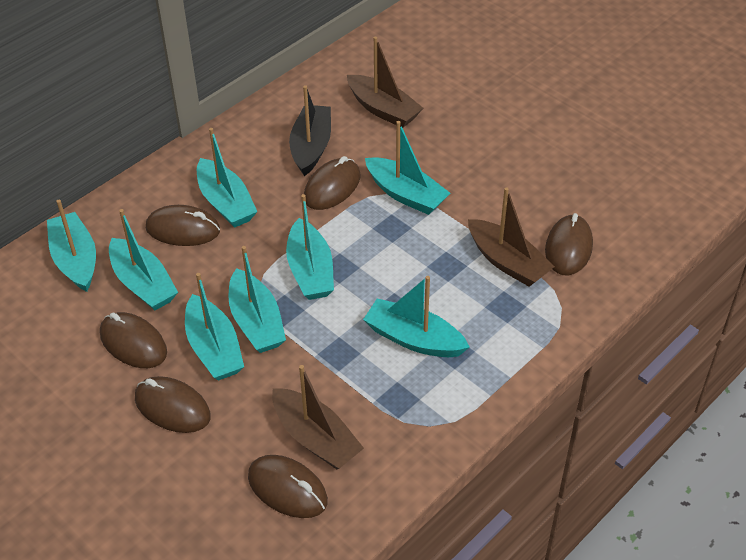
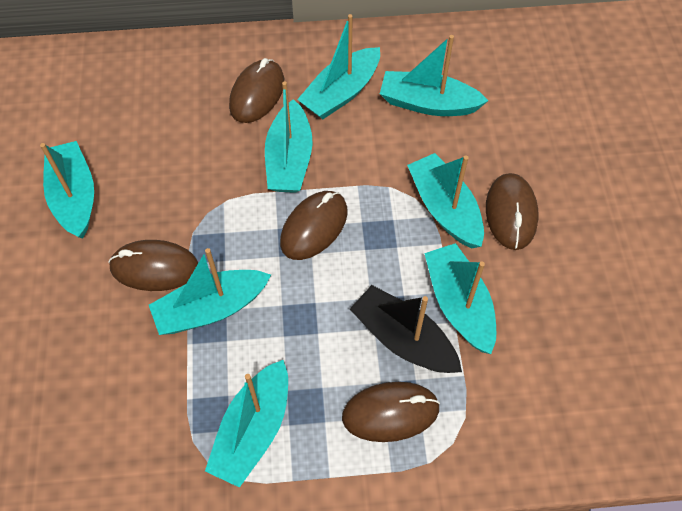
brown boat: [272,365,364,469] [347,37,423,128] [468,187,555,287] = 3 -> none = 0
brown mouse: [100,312,167,368] [135,376,211,433] [146,205,220,246] [248,455,328,518] [304,156,360,210] [545,213,593,275] = 6 -> [108,240,198,291] [229,58,284,123] [280,191,348,260] [342,382,440,442] [486,173,539,250] = 5

